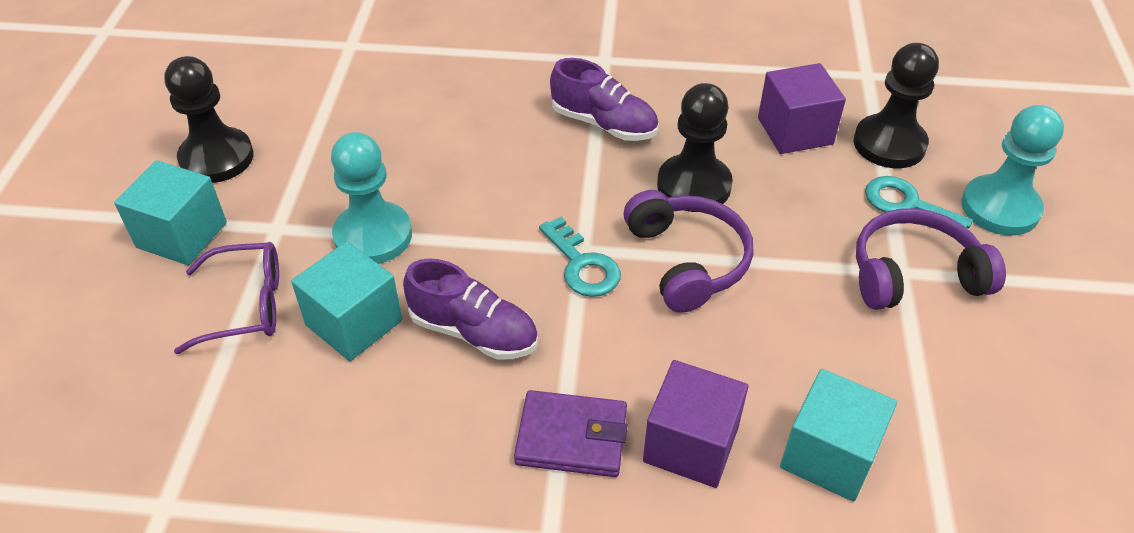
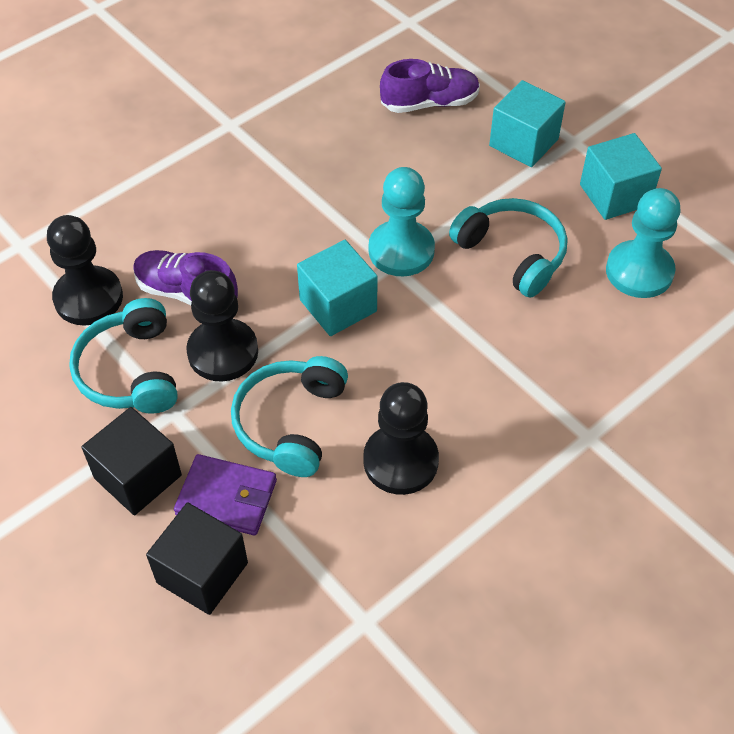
black cube: none = 0 -> [81,407,182,515] [146,502,248,615] = 2
purple cube: [643,360,748,488] [758,63,846,154] = 2 -> none = 0
purple glasses: [174,242,279,354] = 1 -> none = 0
purple headphones: [624,190,753,313] [856,208,1006,310] = 2 -> none = 0
turquoise headphones: none = 0 -> [69,298,178,414] [231,356,348,477] [449,198,567,298] = 3
turquoise key: [539,217,621,297] [865,176,973,229] = 2 -> none = 0

